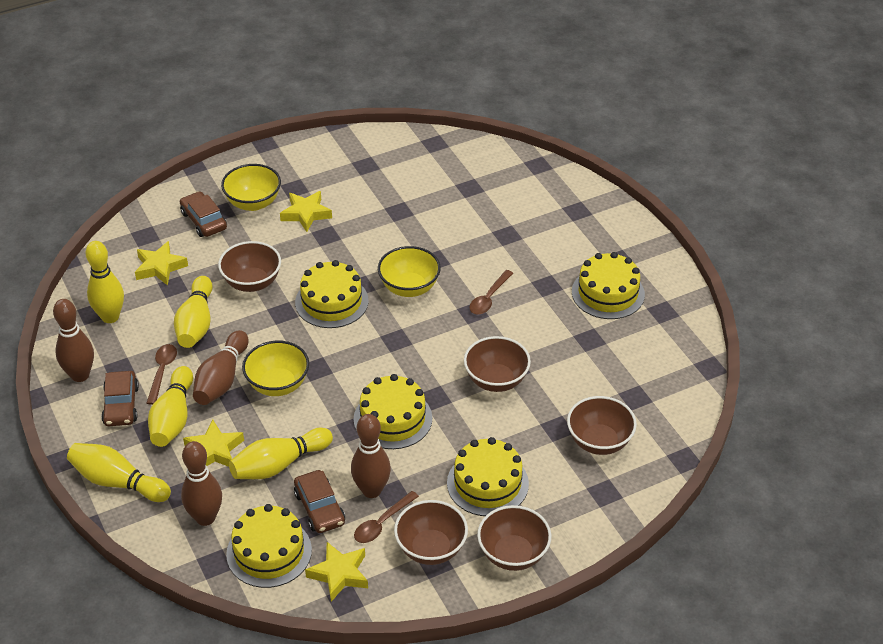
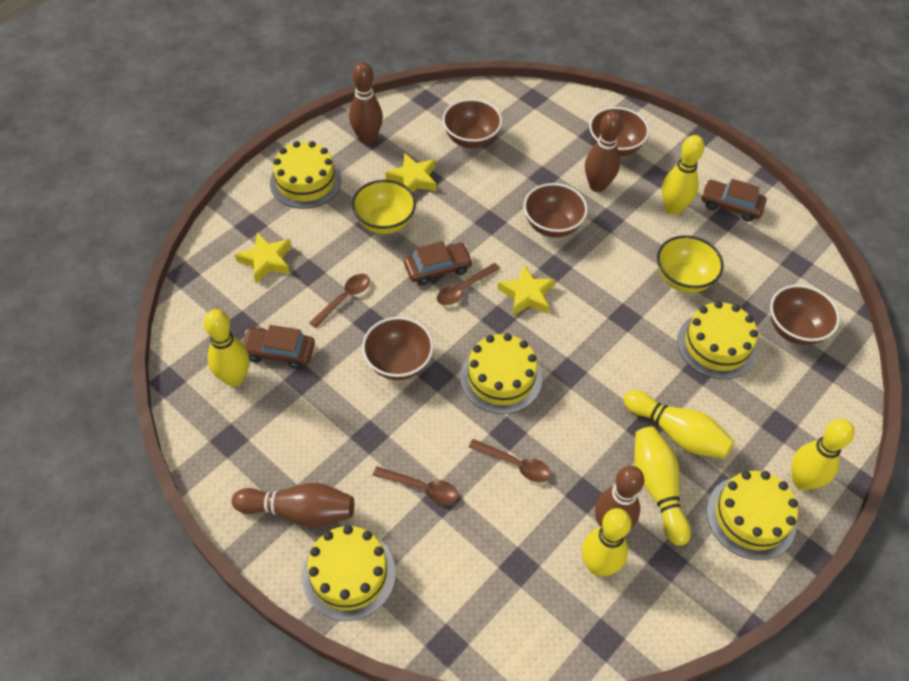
brown spoon: [147,344,177,405] [354,491,419,543] [469,270,513,315] = 3 -> [309,274,370,328] [373,466,458,504] [437,263,500,305] [469,439,551,482] = 4
yellow bowl: [221,164,281,211] [242,341,309,396] [378,246,441,297] = 3 -> [352,180,416,234] [657,235,724,293] = 2
yellow bowling pin: [67,443,171,502] [86,241,124,323] [148,366,193,447] [174,276,213,348] [229,428,333,479] = 5 -> [204,309,250,387] [582,508,632,576] [623,390,734,459] [634,426,691,546] [662,135,704,215] [791,419,855,491] = 6
yellow star: [135,241,188,286] [183,419,244,467] [280,191,332,232] [305,542,368,602] = 4 -> [235,232,291,283] [385,153,436,193] [498,265,555,316] = 3

